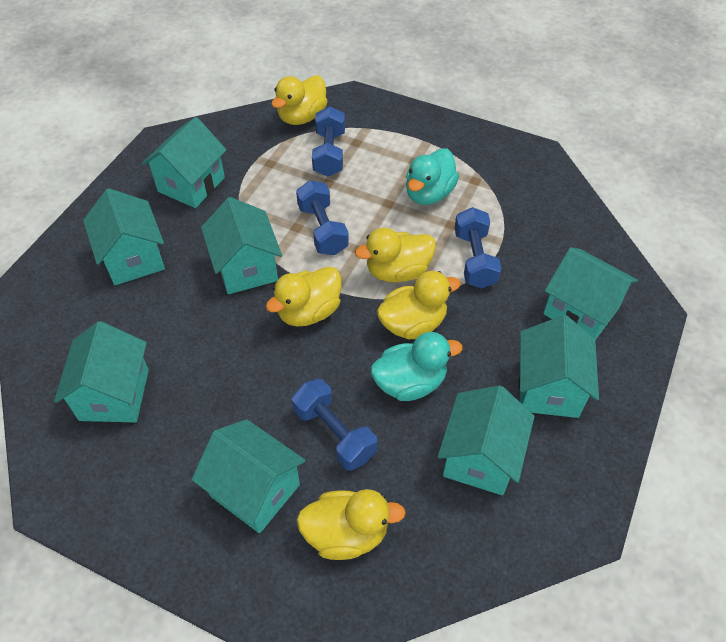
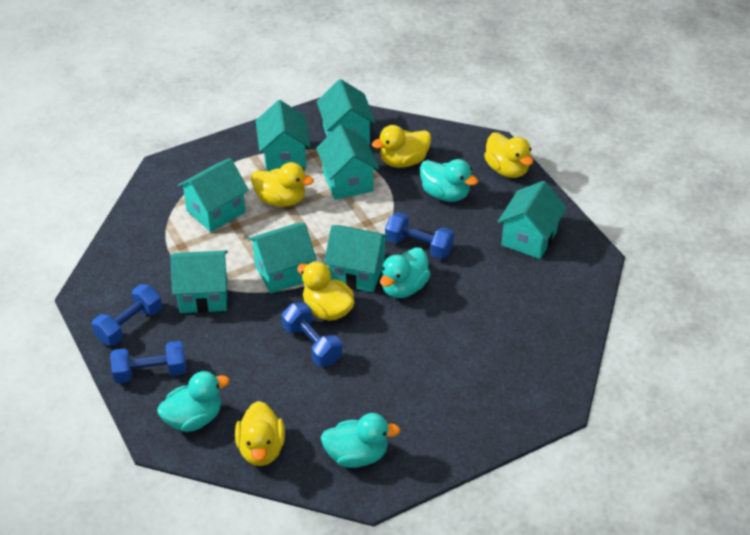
turquoise duck: [371,332,463,401] [406,148,459,205] = 2 -> [157,371,229,432] [321,413,400,468] [380,247,431,298] [420,159,478,202] = 4

